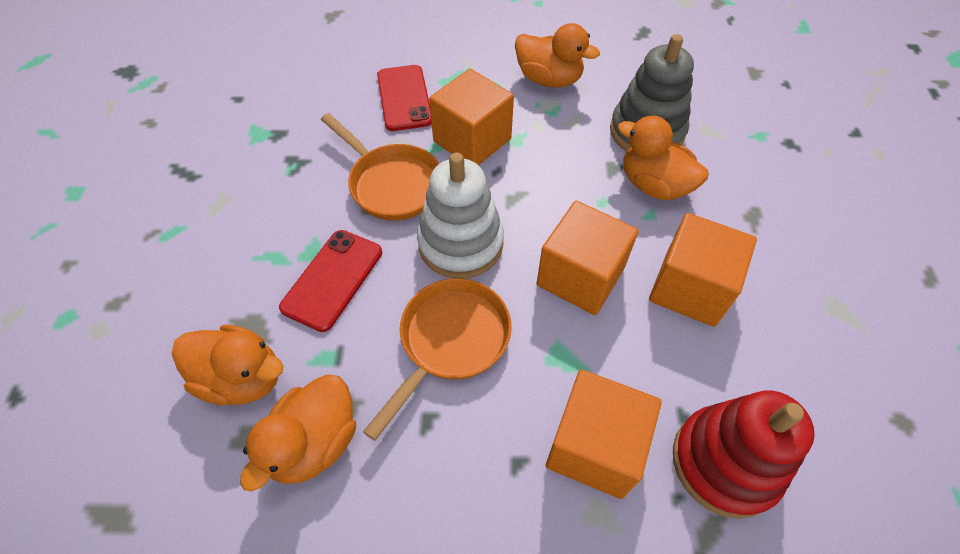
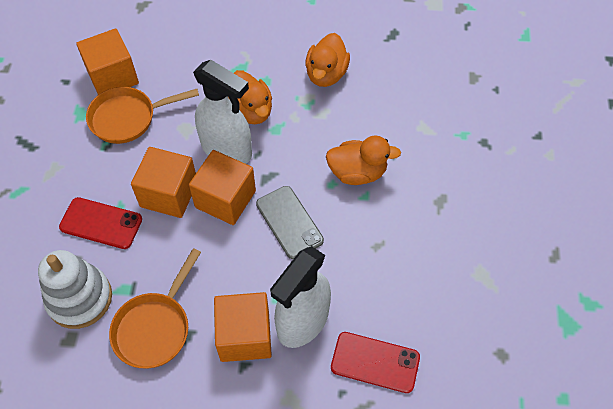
grey phone: none = 0 -> [256,186,324,259] = 1
grey stacking toy: [610,34,694,152] = 1 -> none = 0
orange duck: [172,325,283,405] [240,375,356,492] [515,23,600,88] [617,116,709,200] = 4 -> [228,70,272,124] [305,33,350,87] [326,135,401,185] = 3
red stacking toy: [673,390,815,519] = 1 -> none = 0
white spray bottle: none = 0 -> [193,60,252,164] [270,246,331,348] = 2

